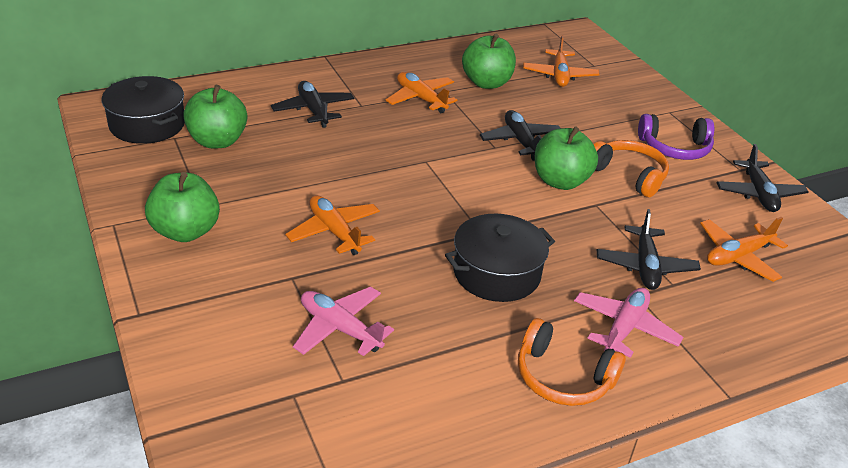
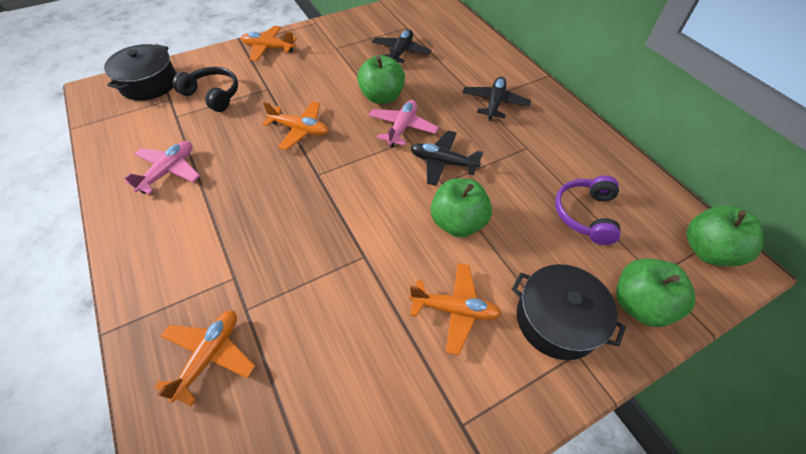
black headphones: none = 0 -> [172,67,238,112] = 1
black plane: [271,81,354,128] [480,110,560,161] [597,209,701,290] [716,144,809,212] = 4 -> [372,29,432,63] [411,131,483,186] [462,77,531,121] = 3
orange headphones: [518,318,626,406] [594,140,669,198] = 2 -> none = 0

